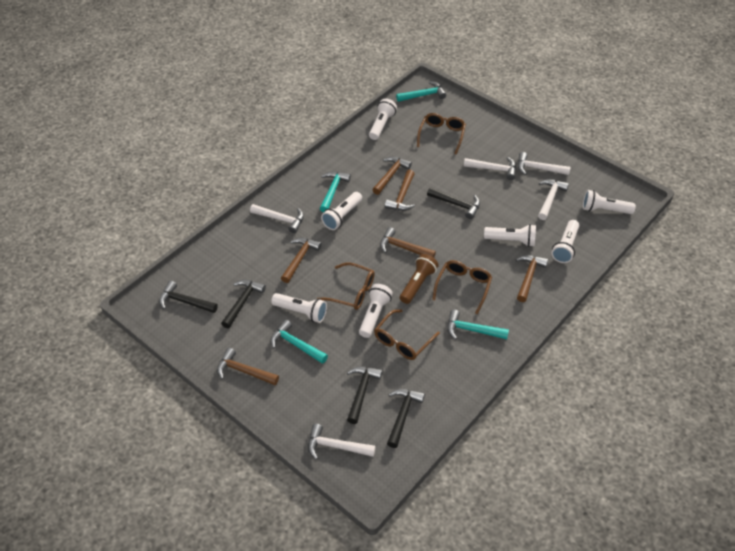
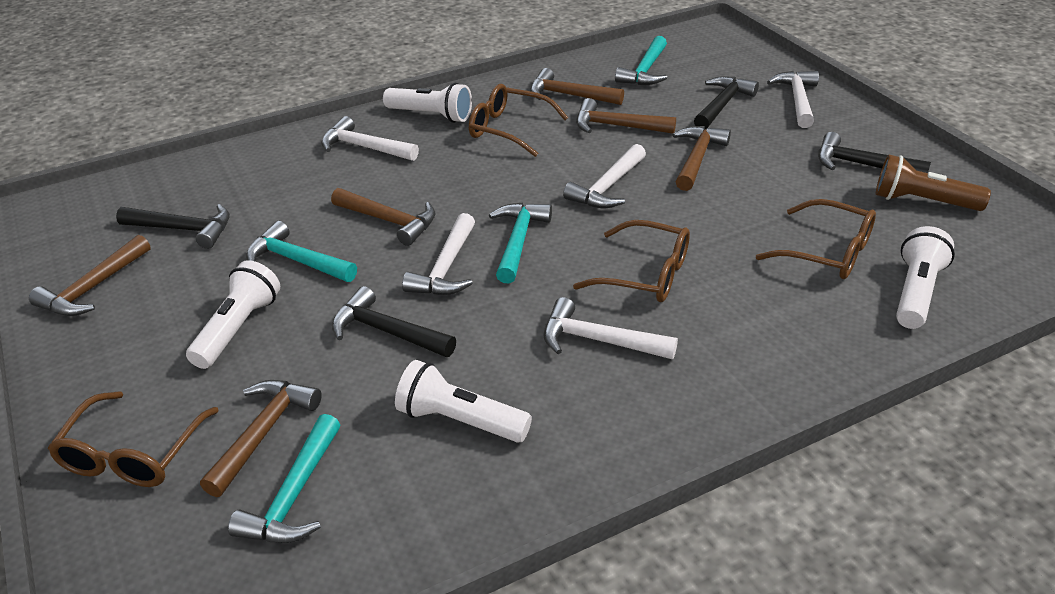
black hammer: [159,281,218,313] [221,280,266,329] [347,366,382,424] [387,389,425,448] [427,187,480,219] = 5 -> [116,204,230,249] [332,286,456,357] [694,76,759,129] [818,132,931,173] = 4
white flashlight: [271,293,327,323] [321,192,362,230] [359,284,393,338] [369,99,397,140] [484,224,536,247] [551,220,579,263] [583,190,636,214] = 7 -> [186,260,280,369] [383,83,472,123] [395,360,532,443] [896,226,955,329] = 4

